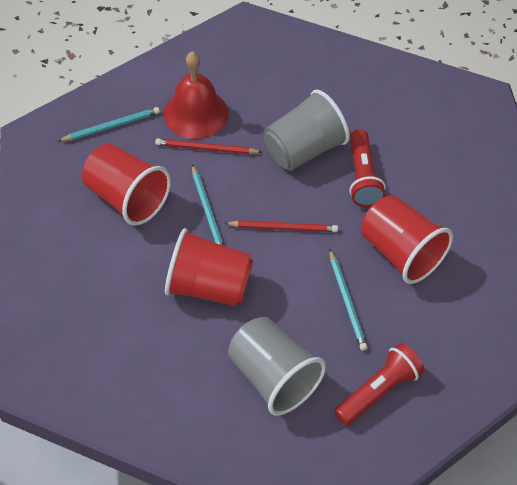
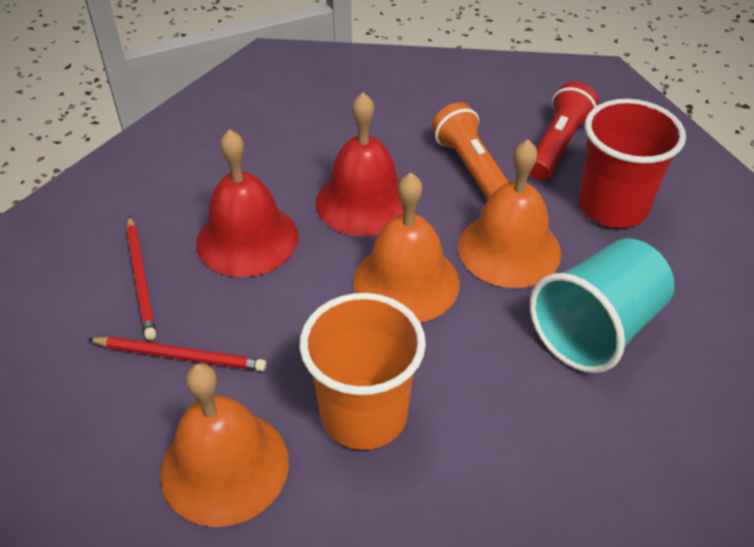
grey cup: [228,317,326,415] [264,89,350,171] = 2 -> none = 0
orange bell: none = 0 -> [160,363,289,527] [353,173,460,323] [458,140,561,288] = 3
orange cup: none = 0 -> [300,293,426,450] = 1
orange flashlight: none = 0 -> [432,102,509,199] = 1
red bell: [164,51,229,139] = 1 -> [196,129,298,277] [316,92,403,237] = 2
red cup: [82,143,171,226] [165,228,253,306] [361,195,453,284] = 3 -> [578,99,686,228] = 1
red flashlight: [334,343,425,426] [350,129,386,207] = 2 -> [530,82,599,180] = 1
turquoise cup: none = 0 -> [530,238,675,373] = 1
turquoise pencil: [58,107,160,141] [192,165,224,246] [329,249,368,351] = 3 -> none = 0

